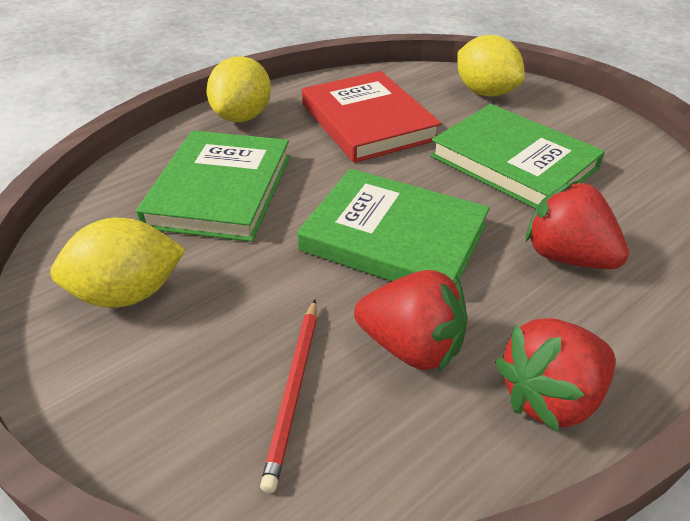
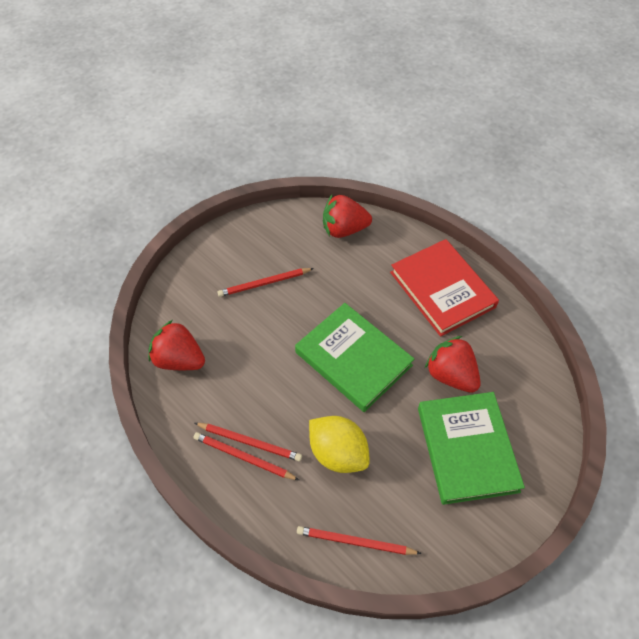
green book: [136,131,290,242] [297,169,490,282] [430,104,605,209] = 3 -> [295,303,414,412] [418,392,525,505] = 2
red pencil: [260,300,317,493] = 1 -> [194,432,299,480] [195,423,302,461] [217,268,314,297] [297,526,422,555] = 4
yellow lemon: [50,218,186,308] [207,57,271,122] [457,35,525,97] = 3 -> [309,416,370,473] = 1

